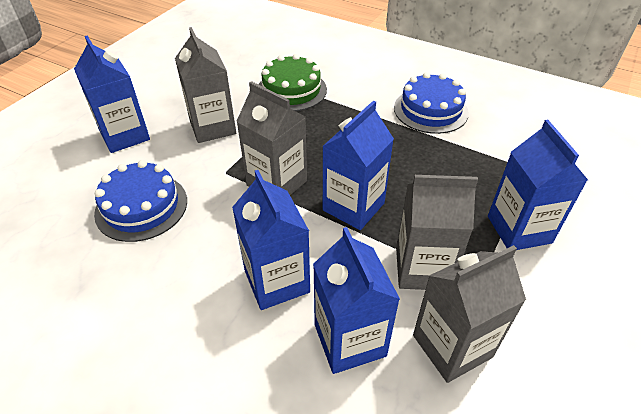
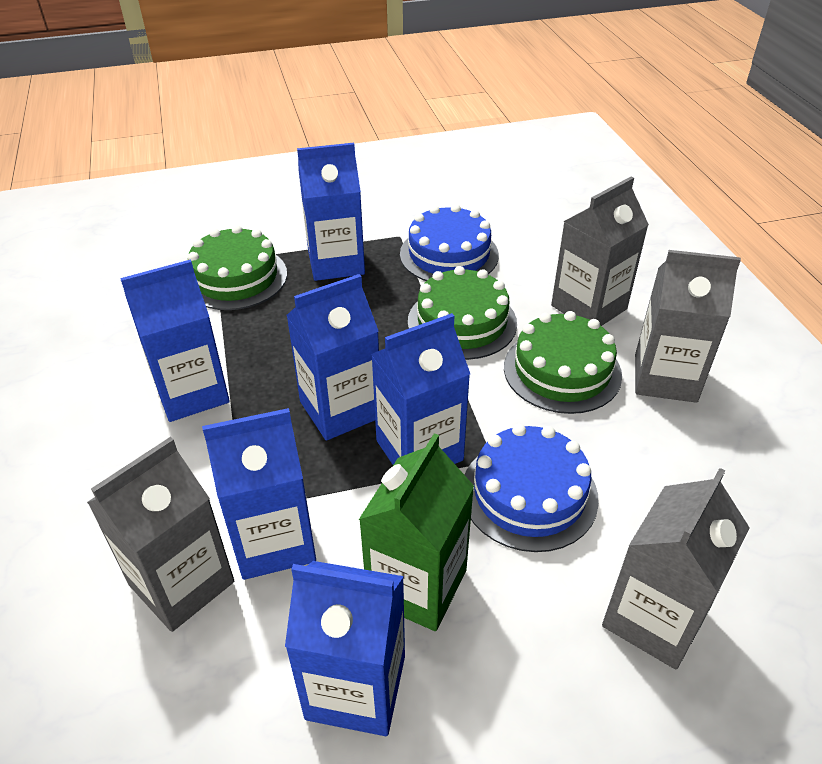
blue carton: [74,36,150,153] [232,170,310,310] [313,227,400,374] [322,100,394,230] [488,120,588,250] = 5 -> [120,259,230,422] [202,408,316,580] [285,561,405,736] [286,274,379,441] [297,143,365,281] [371,313,470,465] = 6
green cake: [259,54,327,111] = 1 -> [188,225,287,310] [408,266,517,360] [504,311,622,414] = 3
green carton: none = 0 -> [359,433,474,631] = 1

